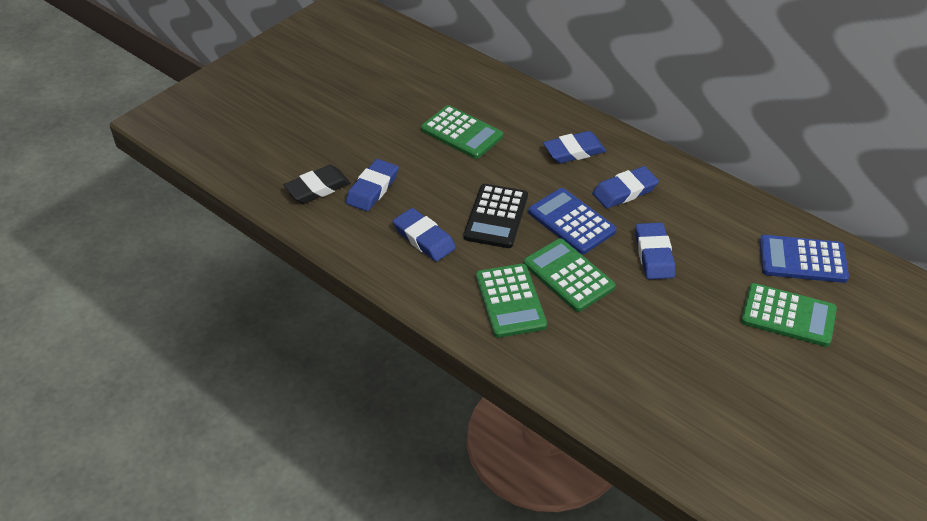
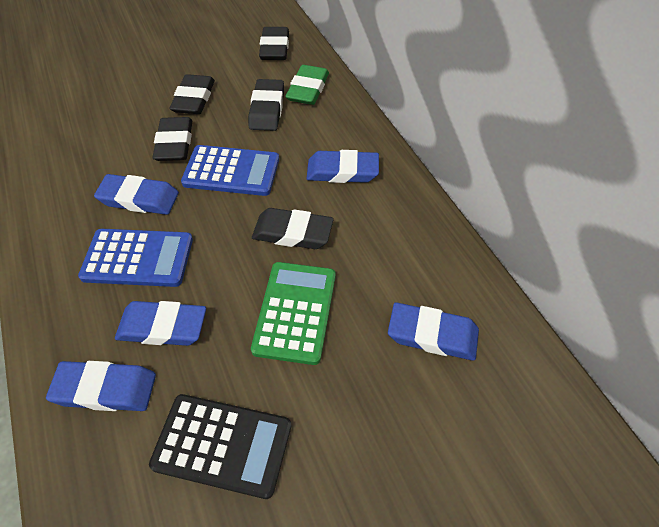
black eraser: [284,165,351,204] = 1 -> [153,117,192,161] [169,74,215,114] [248,79,284,131] [252,208,334,249] [259,27,289,60] = 5
green calculator: [421,105,503,159] [476,264,547,338] [523,238,615,312] [741,283,837,347] = 4 -> [251,262,336,365] = 1
green eraser: none = 0 -> [285,65,329,105] = 1

